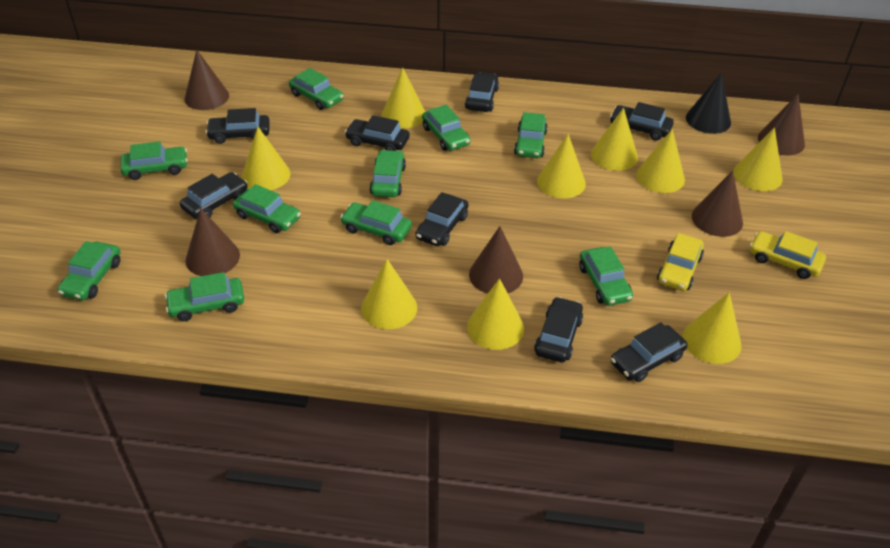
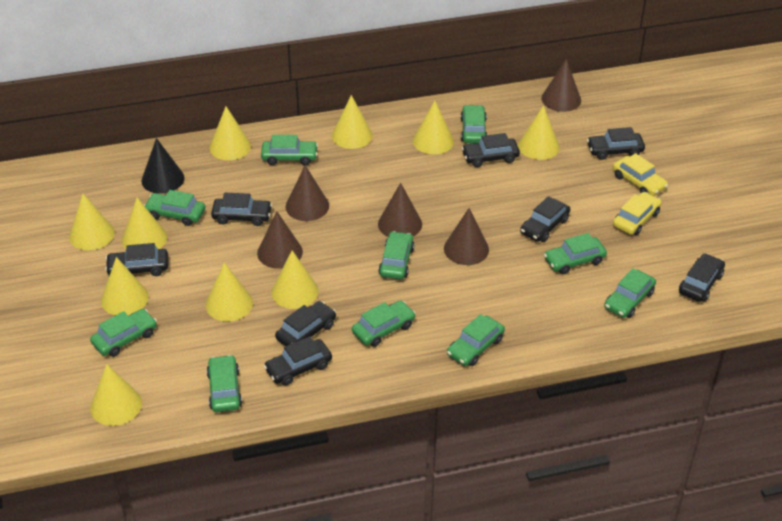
yellow cone: [242,127,291,190] [361,259,417,329] [382,67,425,129] [467,278,524,350] [537,134,586,198] [591,108,638,171] [636,129,685,193] [683,292,742,364] [733,127,782,191] = 9 -> [69,194,115,250] [90,364,142,426] [101,257,149,315] [122,198,167,249] [206,262,253,322] [209,106,251,160] [272,250,319,309] [332,95,373,149] [413,101,454,154] [518,105,560,160] = 10

